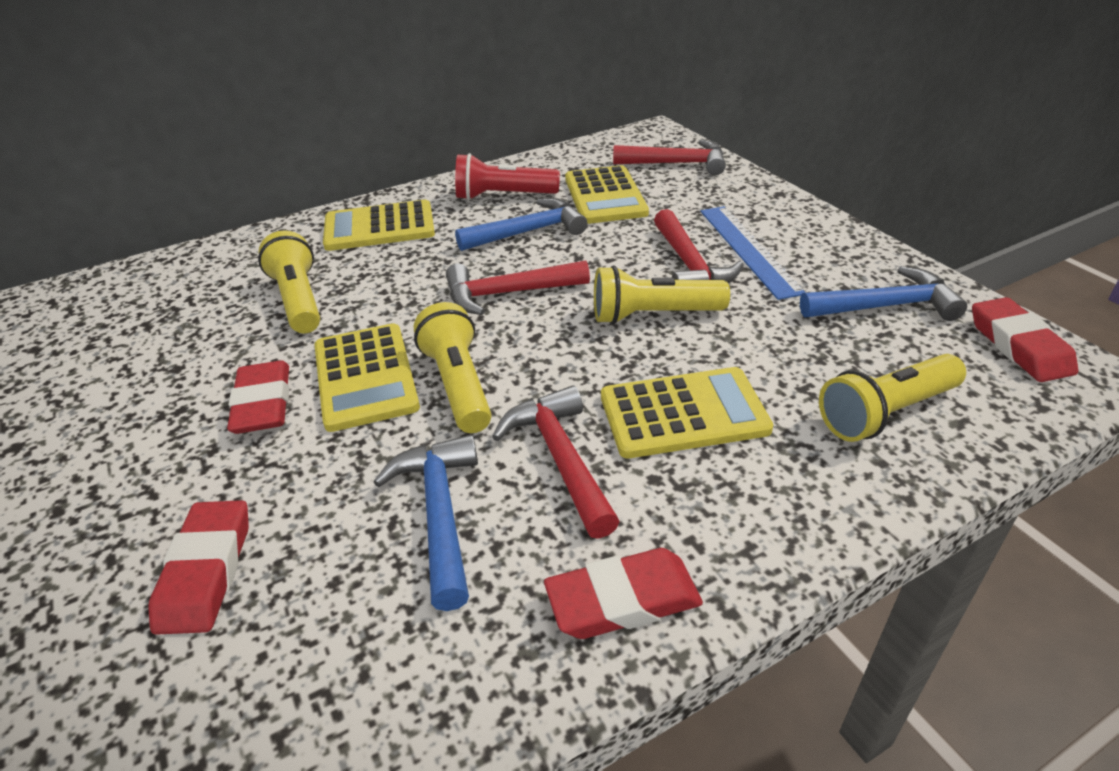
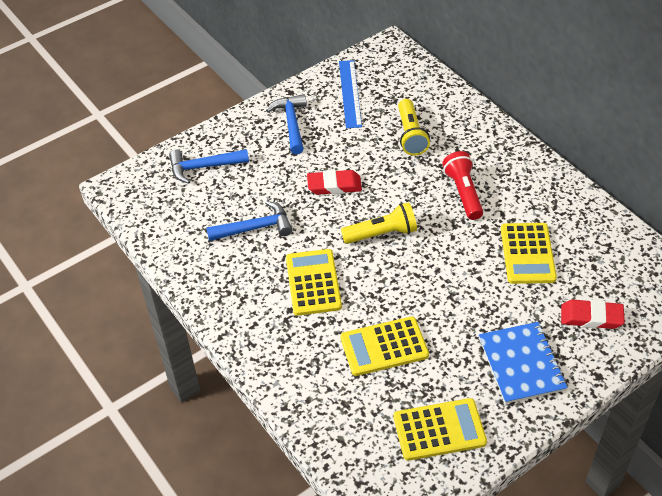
blue notebook: none = 0 -> [479,322,568,404] = 1
red eraser: [148,500,249,635] [227,360,289,434] [544,548,703,639] [972,297,1078,382] = 4 -> [307,170,362,195] [561,299,625,329] = 2
red hammer: [446,260,590,315] [492,386,620,539] [613,139,726,175] [654,209,744,283] = 4 -> none = 0
yellow flashlight: [258,230,320,333] [414,302,492,433] [594,266,730,324] [819,354,966,442] = 4 -> [341,202,417,244] [398,99,430,156] = 2

